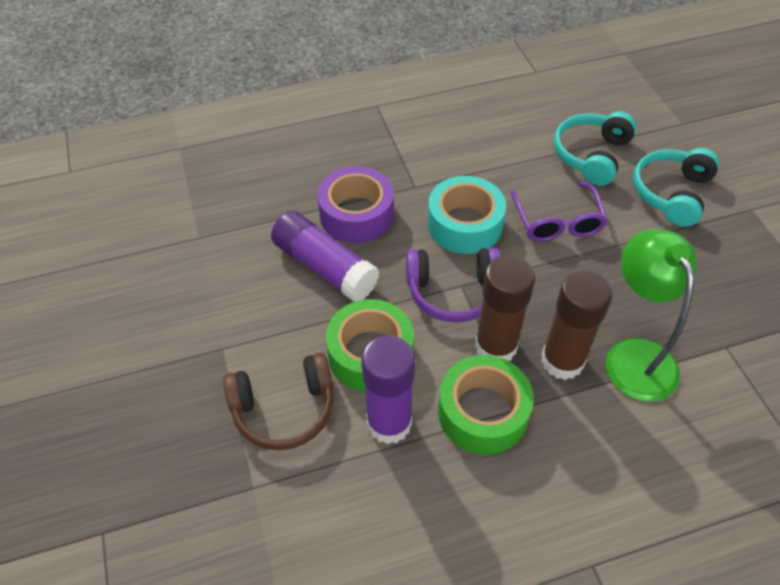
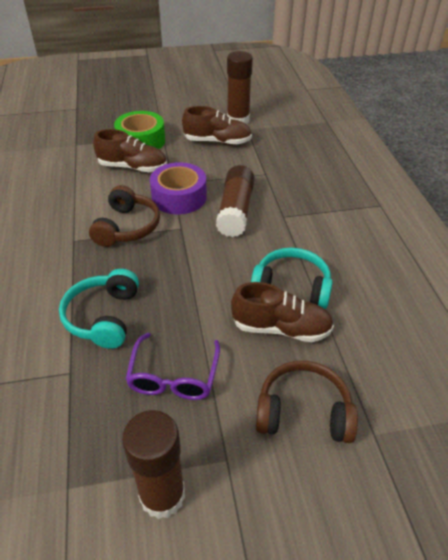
brown glue stick: [475,256,535,361] [541,270,612,380] = 2 -> [122,410,185,519] [216,165,255,237] [227,51,253,124] = 3
brown headphones: [223,353,333,450] = 1 -> [89,185,160,247] [256,361,358,443] = 2
brown shoe: none = 0 -> [93,129,167,172] [182,106,252,145] [231,282,334,342] = 3
green lamp: [606,229,697,402] = 1 -> none = 0
green tape: [326,299,414,392] [438,355,534,455] = 2 -> [114,111,165,149] = 1
purple glue stick: [271,211,379,302] [361,335,415,444] = 2 -> none = 0
purple headphones: [406,248,501,323] = 1 -> none = 0
turquoise tape: [428,176,506,254] = 1 -> none = 0

